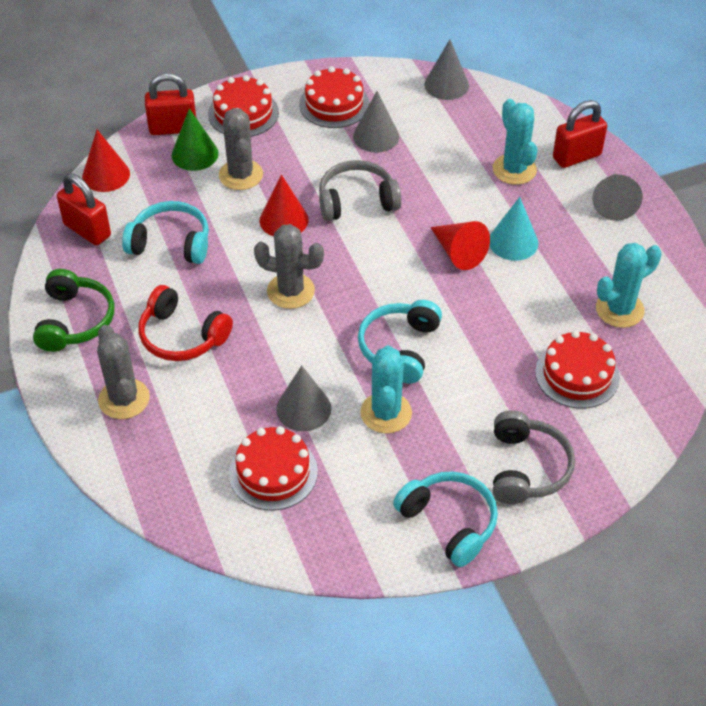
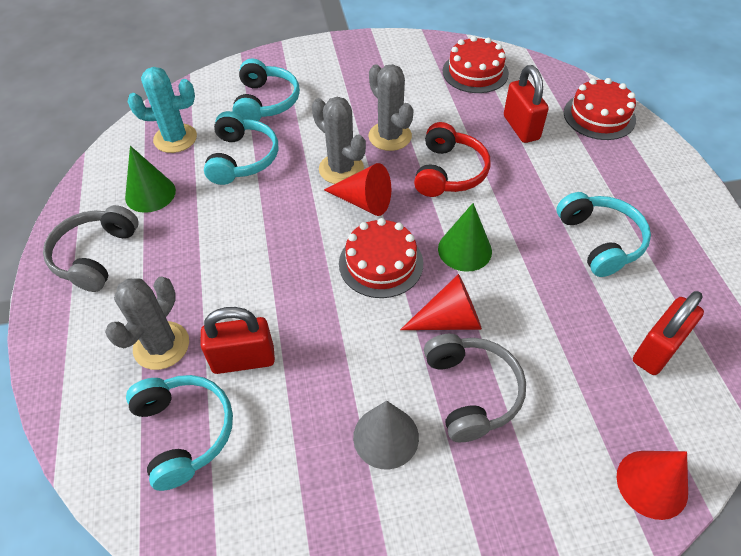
green cone: [171,108,219,171] = 1 -> [125,146,176,213] [438,203,492,272] = 2
green headphones: [33,269,114,352] = 1 -> none = 0
grey cone: [276,365,331,432] [353,91,399,153] [424,39,469,100] [592,174,643,221] = 4 -> [353,401,419,469] = 1
red cake: [208,75,279,137] [229,426,318,511] [299,66,370,128] [535,330,620,409] = 4 -> [339,218,423,298] [443,36,509,93] [564,78,636,140] = 3
turquoise cactus: [360,346,412,434] [493,99,538,185] [596,243,662,328] = 3 -> [128,67,197,153] = 1
turquoise cone: [489,197,538,261] = 1 -> none = 0
turquoise headphones: [122,201,209,264] [358,300,442,383] [393,471,498,567] = 3 -> [126,375,233,491] [204,111,278,185] [232,59,300,121] [557,192,651,277] = 4

